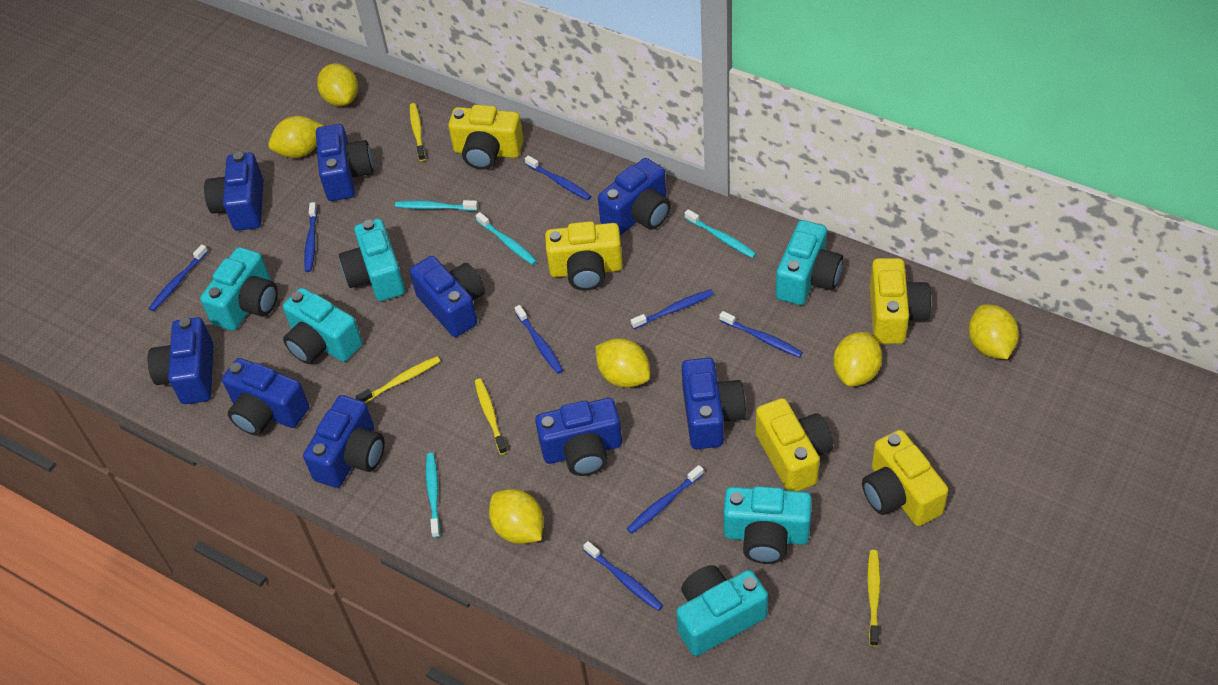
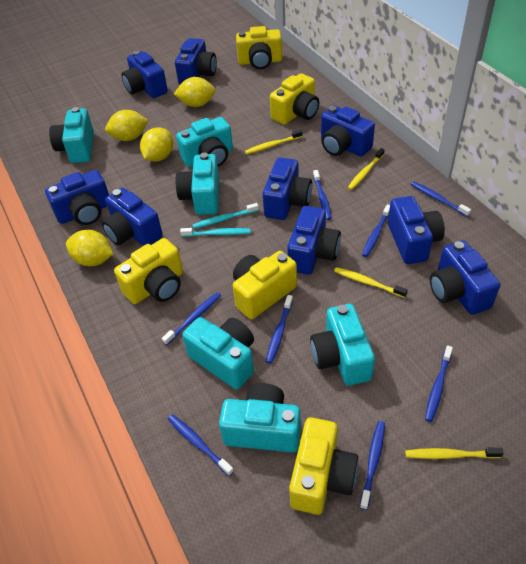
turquoise toothbrush: [395,200,478,211] [426,453,440,538] [476,212,537,265] [685,209,756,258] = 4 -> [180,228,251,237] [192,203,259,229] = 2
yellow lemon: [268,116,324,158] [317,63,358,106] [489,489,544,544] [596,338,650,388] [833,332,882,386] [969,304,1019,359] = 6 -> [66,230,113,266] [105,110,149,141] [140,127,173,162] [174,77,215,107] = 4

